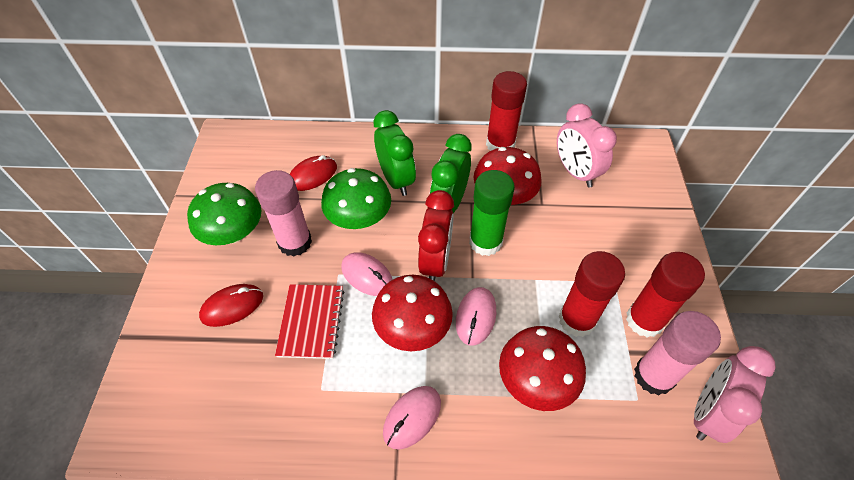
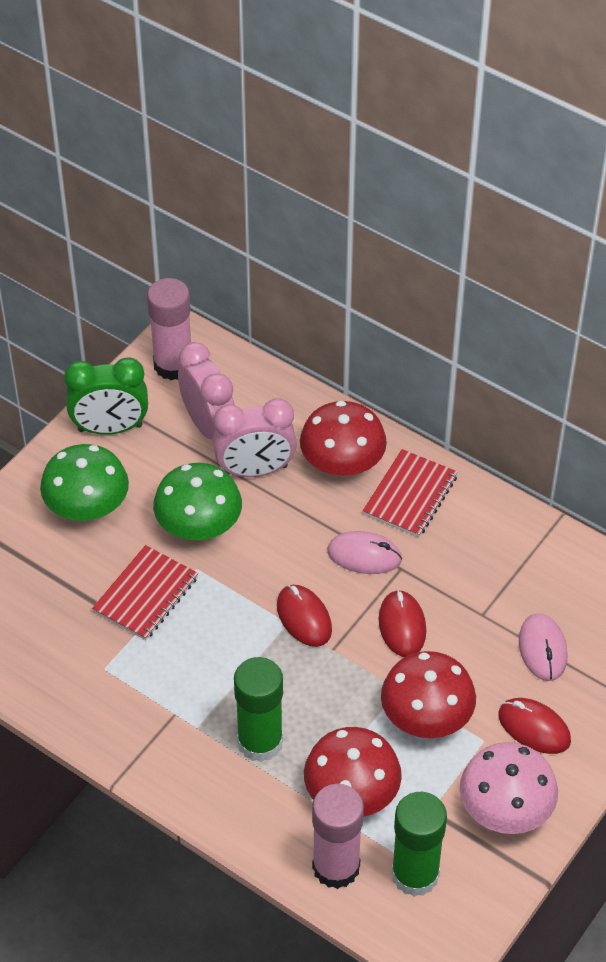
green clock: [373,110,416,196] [430,134,472,213] = 2 -> [64,357,148,435] = 1
green glue stick: [469,170,515,256] = 1 -> [234,657,283,762] [391,792,447,897] = 2
pink mouse: [341,252,393,296] [383,386,441,450] [456,287,496,346] = 3 -> [327,531,402,574] [519,613,568,681] = 2
pink mushroom: none = 0 -> [460,742,558,834] = 1
red clock: [418,190,454,281] = 1 -> none = 0
red glue stick: [486,71,527,151] [559,251,625,337] [626,252,705,338] = 3 -> none = 0
red mouse: [199,284,263,327] [290,155,337,191] = 2 -> [277,585,332,647] [379,589,426,657] [498,698,571,754] = 3
red notebook: [275,284,344,359] = 1 -> [92,545,198,640] [363,449,458,537] = 2

